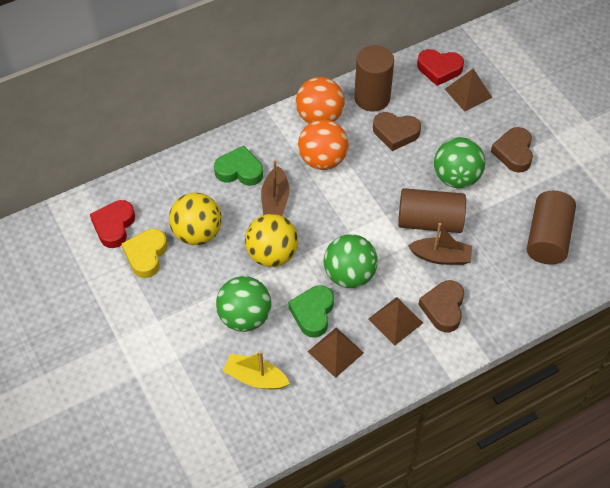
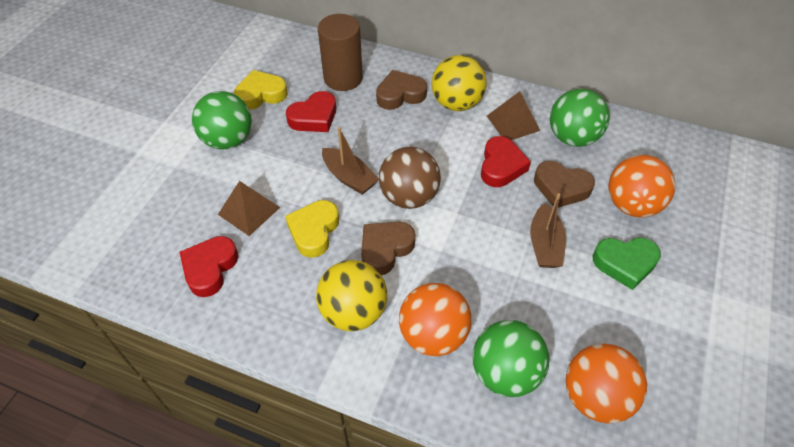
brown ball: none = 0 -> [379,147,441,209] = 1
brown cylinder: [354,45,394,112] [398,188,466,233] [527,191,576,265] = 3 -> [318,14,363,91] = 1
brown pyramid: [308,327,364,378] [368,297,423,346] [445,69,492,111] = 3 -> [218,181,280,236] [487,91,540,140] = 2
green heart: [214,146,263,186] [288,285,334,338] = 2 -> [593,237,661,290] = 1
orange ball: [296,77,345,123] [298,119,348,170] = 2 -> [399,283,471,356] [566,344,647,423] [608,155,675,218] = 3
red heart: [90,200,135,248] [417,49,464,86] = 2 -> [180,236,238,297] [286,91,336,132] [481,136,531,187] = 3
yellow boat: [223,351,290,390] = 1 -> none = 0
yellow heart: [122,229,168,278] = 1 -> [234,70,288,110] [285,200,339,258] = 2

